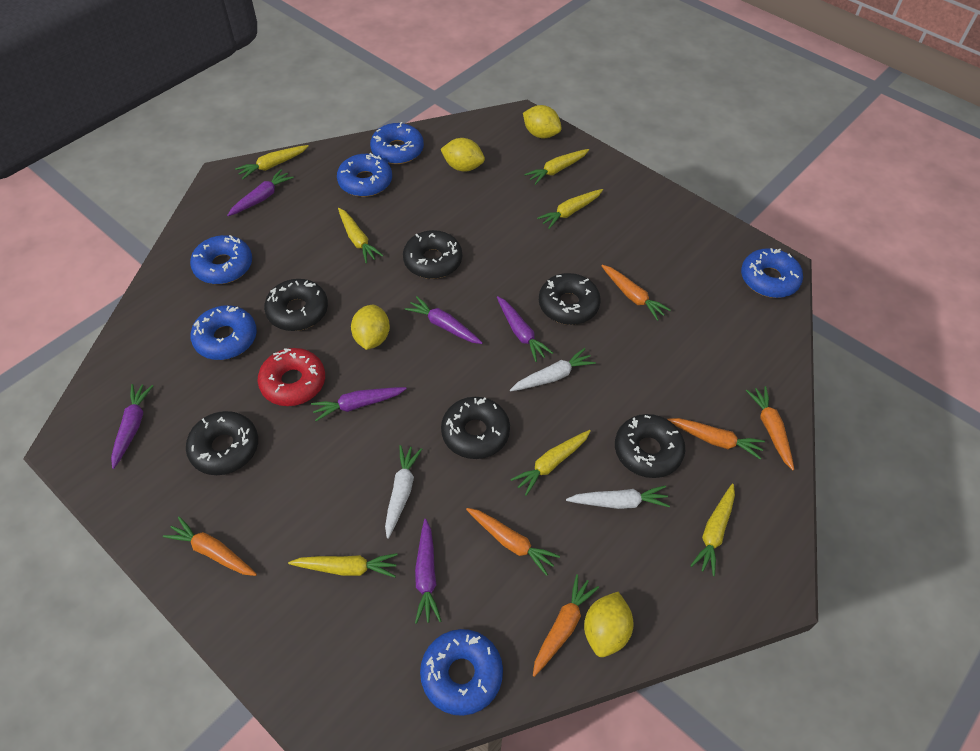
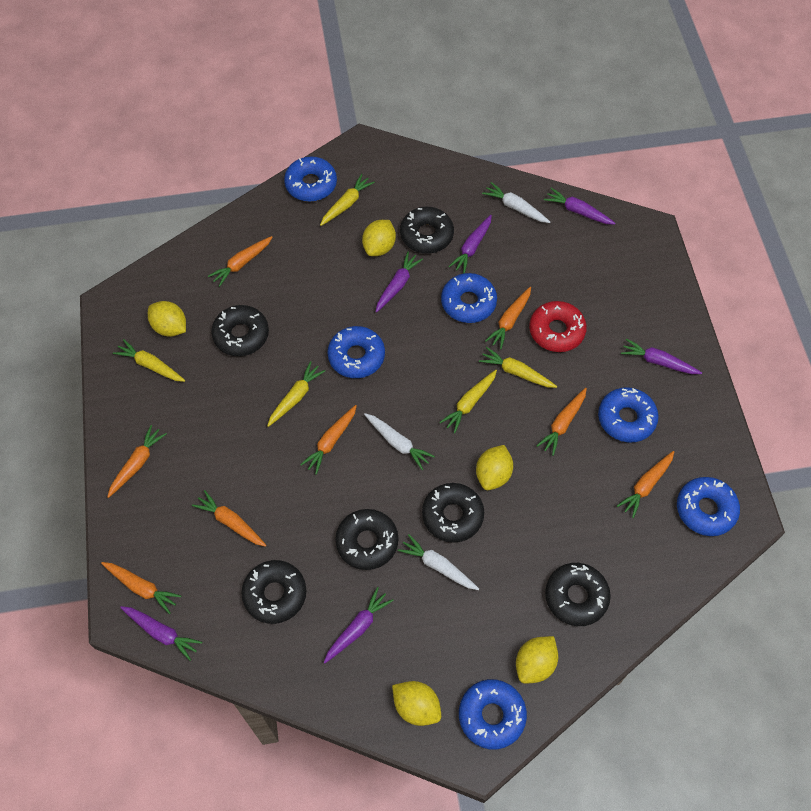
orange carrot: [163,517,257,576] [466,508,560,576] [533,574,599,677] [601,265,671,321] [667,418,765,460] [746,386,794,470] = 6 -> [101,562,181,614] [107,425,167,498] [192,490,267,547] [208,236,273,287] [300,405,357,475] [485,287,531,349] [536,388,587,456] [617,451,674,518] = 8
yellow carrot: [235,145,309,179] [288,553,398,578] [338,208,383,263] [510,430,591,496] [524,149,589,185] [537,189,603,229] [690,484,735,576] = 7 -> [113,339,185,382] [267,361,326,427] [320,174,375,226] [439,370,497,433] [479,347,557,388] = 5
yellow lemon: [351,305,390,350] [441,138,485,171] [523,105,562,139] [584,592,633,657] = 4 -> [148,301,186,337] [362,220,396,256] [392,681,441,726] [476,445,513,490] [516,636,558,684] = 5

